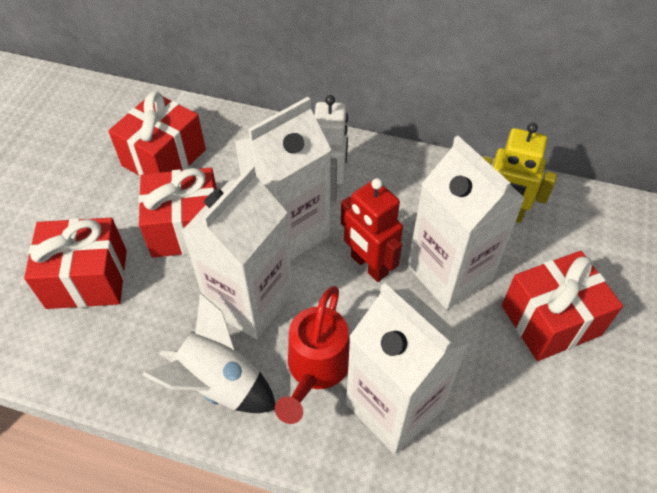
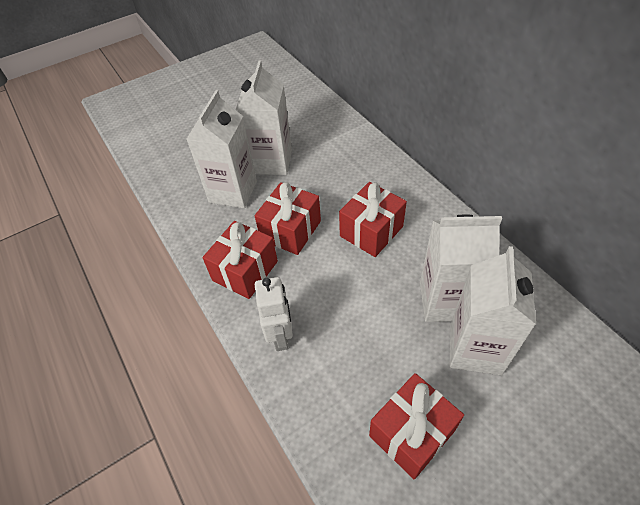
red robot: [341,178,403,282] = 1 -> none = 0
red watering can: [275,286,350,424] = 1 -> none = 0
white rocket: [143,292,275,413] = 1 -> none = 0
yellow robot: [482,123,557,223] = 1 -> none = 0

